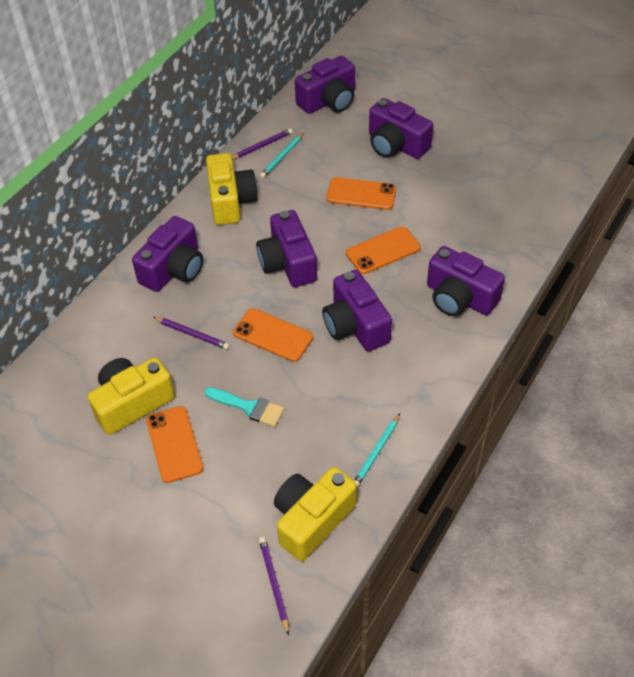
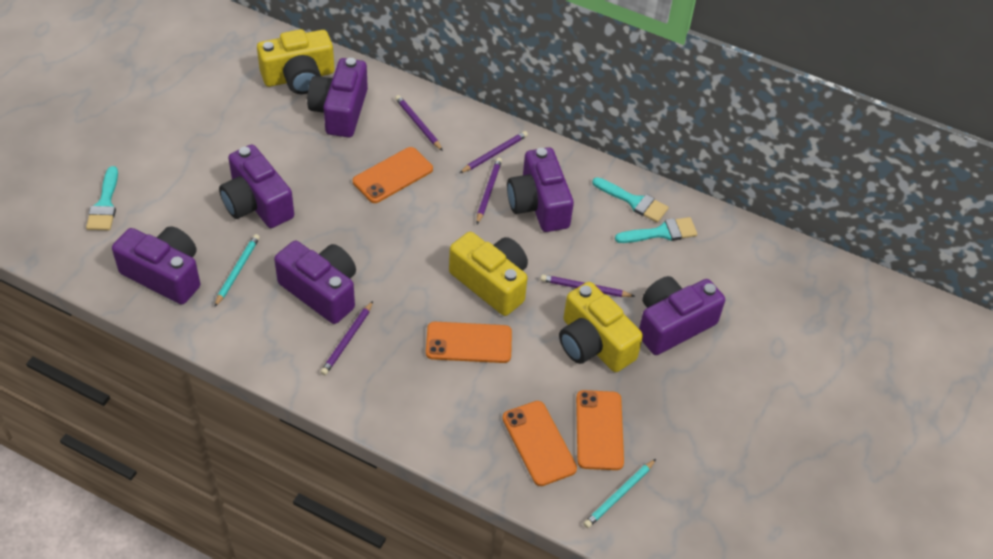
purple pencil: [153,317,230,349] [232,128,293,159] [259,537,289,635] = 3 -> [321,301,373,375] [395,95,443,151] [460,131,528,173] [477,157,502,224] [540,274,635,297] = 5
turquoise brush: [205,387,285,427] = 1 -> [86,166,118,230] [592,177,669,223] [615,217,697,243] = 3

